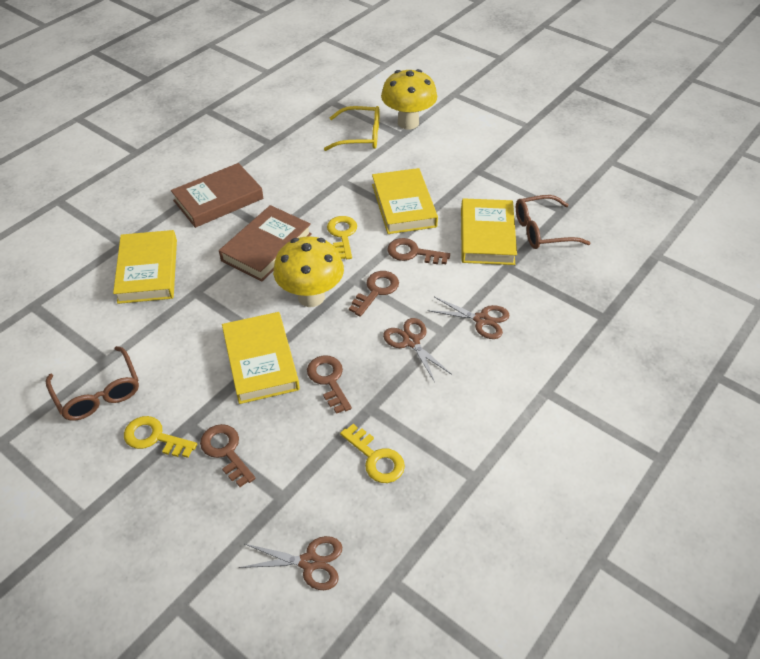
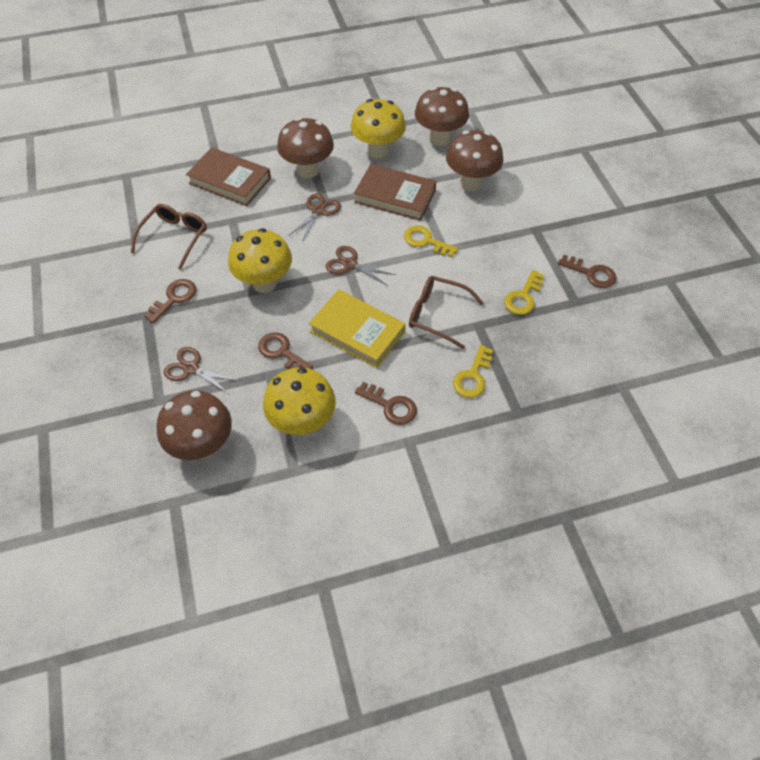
brown mushroom: none = 0 -> [156,390,232,460] [277,117,334,178] [415,87,469,146] [446,130,503,191] = 4
yellow book: [113,230,177,304] [222,312,300,404] [372,168,438,234] [461,198,517,265] = 4 -> [309,289,405,368] = 1
yellow glasses: [324,106,380,151] = 1 -> none = 0
yellow mushroom: [273,236,344,307] [381,69,437,129] = 2 -> [228,228,292,293] [263,367,336,435] [350,99,406,159] = 3

